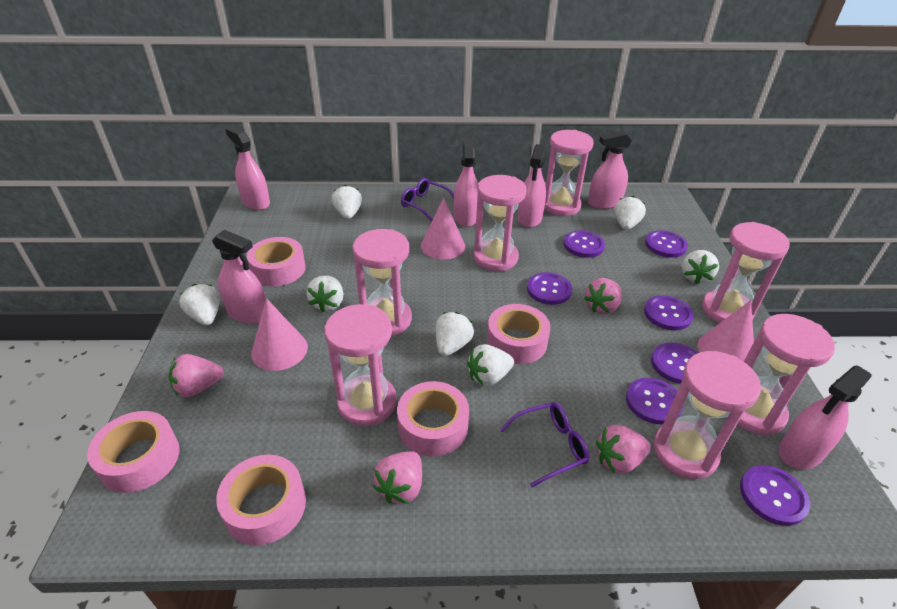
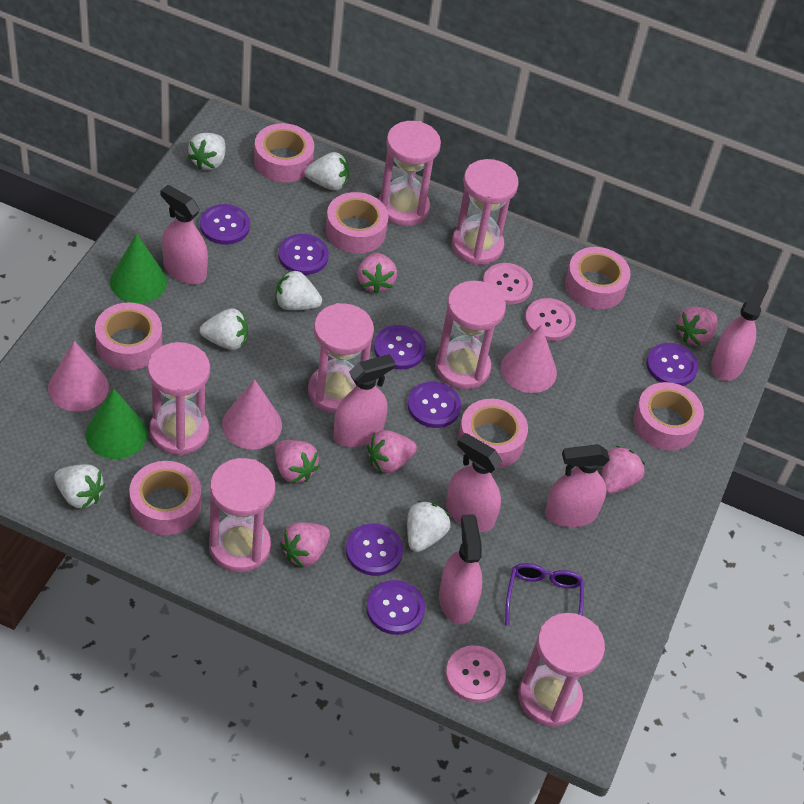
green cone: none = 0 -> [86,388,147,459] [110,234,167,303] = 2
pink button: none = 0 -> [446,645,506,703] [483,263,533,304] [525,298,576,341] = 3
pink strawberry: [169,354,224,397] [373,451,422,504] [584,278,622,314] [596,425,651,474] = 4 -> [275,440,319,483] [280,522,330,568] [357,253,397,294] [367,430,417,473] [602,446,645,494] [676,307,717,346] = 6
pink tape: [87,411,180,493] [216,455,306,545] [247,237,306,286] [397,381,469,456] [487,304,551,364] = 5 -> [95,303,162,370] [129,461,201,535] [254,123,314,183] [326,192,388,254] [458,399,528,468] [565,247,631,310] [633,382,704,450] = 7
purple glasses: [401,178,454,221] [500,402,589,488] = 2 -> [505,563,584,625] = 1
white strawberry: [179,284,220,326] [306,276,343,313] [332,185,362,219] [436,312,474,356] [467,344,514,386] [614,196,646,230] [682,250,719,284] = 7 -> [54,464,105,509] [188,133,225,170] [200,308,248,350] [275,270,322,310] [305,152,349,190] [407,501,451,552] = 6

